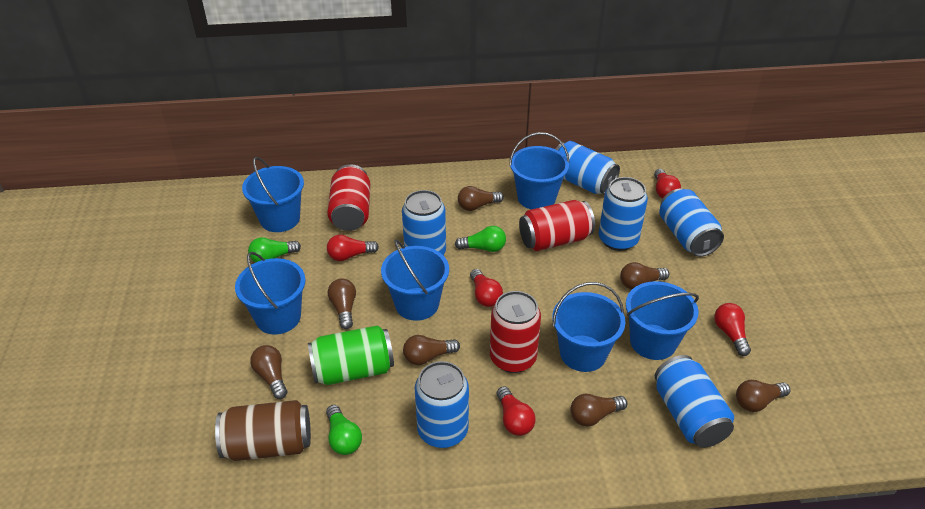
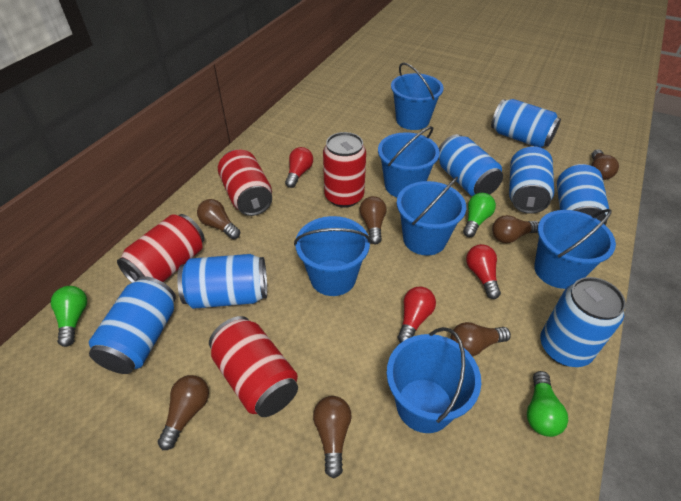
blue can: [402,190,446,255] [415,361,469,448] [556,141,620,195] [599,177,648,251] [655,355,734,448] [659,188,724,257] = 6 -> [89,276,176,374] [177,254,267,309] [438,134,503,196] [491,99,561,148] [509,146,554,214] [540,277,626,367] [557,164,609,225] = 7
brown can: [215,400,311,461] = 1 -> none = 0
green can: [308,325,394,385] = 1 -> none = 0
red can: [327,164,370,231] [490,291,541,373] [519,200,595,251] = 3 -> [117,214,205,283] [209,316,298,417] [218,150,272,216] [323,132,366,208] = 4
red light bulb: [327,235,379,261] [470,269,503,307] [497,386,536,436] [654,169,681,198] [714,303,751,356] = 5 -> [285,147,313,188] [398,286,436,343] [466,244,501,299] = 3

